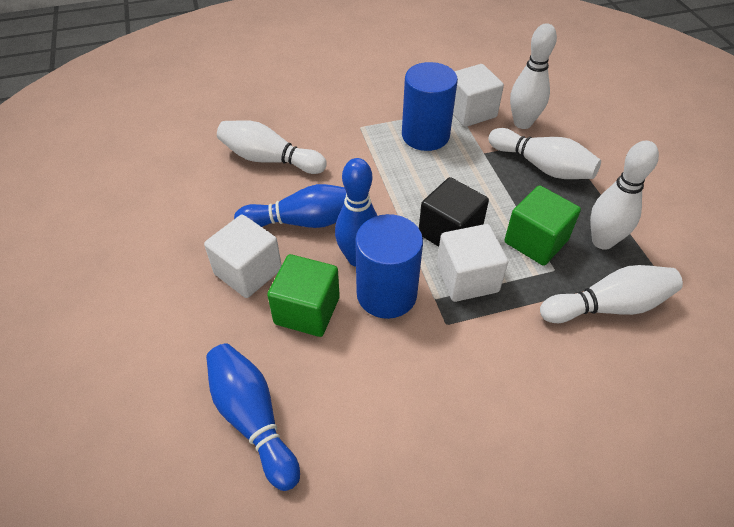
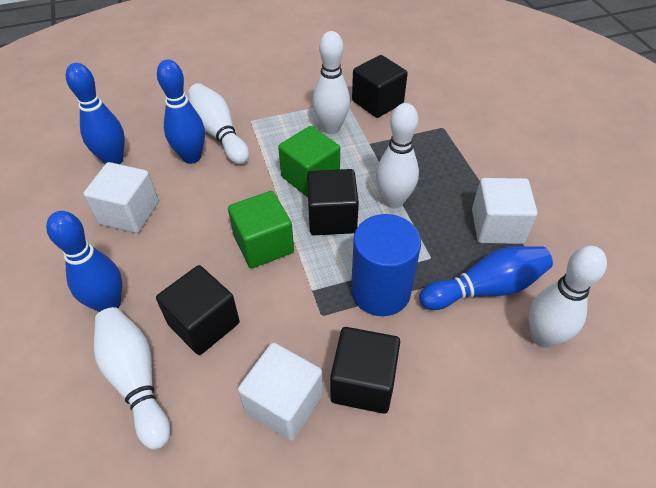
black cube: [419,177,489,247] = 1 -> [156,265,240,355] [307,169,359,235] [330,327,400,414] [352,55,408,118] = 4
blue bowling pin: [206,343,300,491] [234,184,346,228] [335,158,377,267] = 3 -> [46,211,122,312] [66,63,125,164] [157,60,205,164] [419,246,553,310] = 4
blue cylinder: [355,214,423,319] [402,62,458,151] = 2 -> [351,214,421,316] = 1

